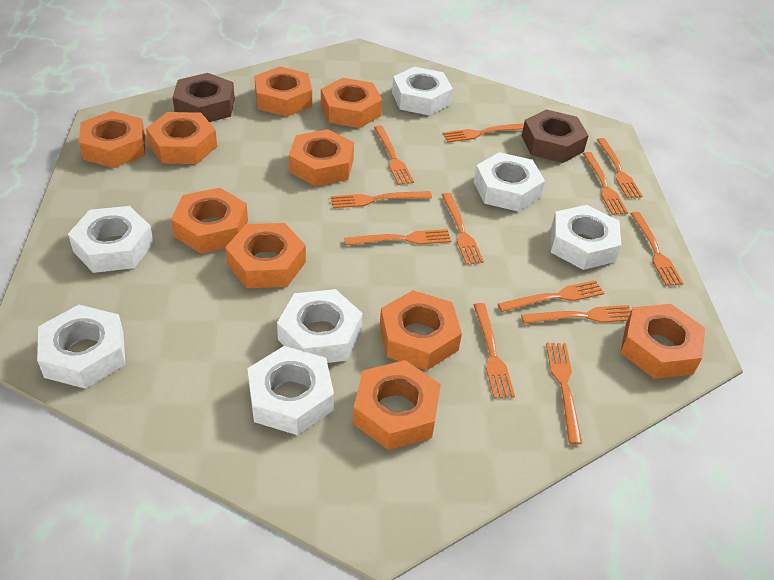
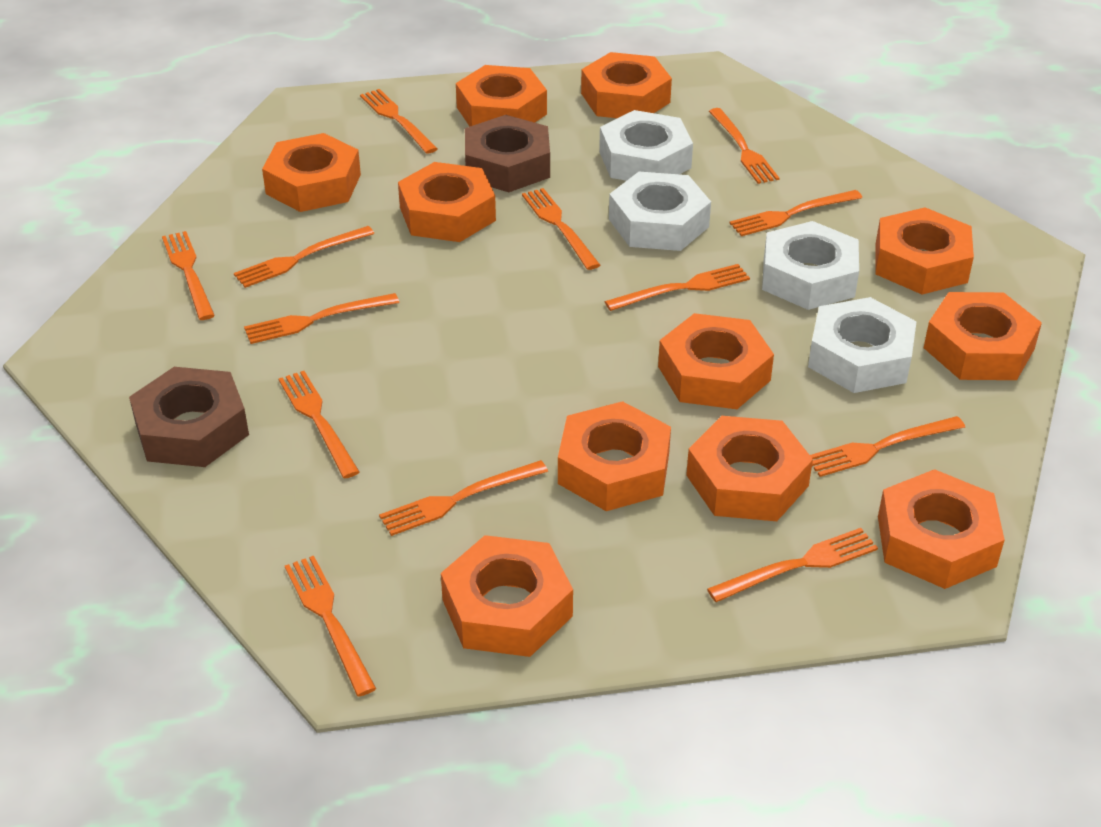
orange fork: [331,191,432,208] [344,229,451,245] [374,126,414,185] [441,193,484,265] [442,123,524,142] [474,303,515,399] [498,280,605,312] [521,305,631,324] [546,342,582,444] [583,152,628,215] [597,138,643,198] [630,212,684,286] = 12 -> [162,231,215,320] [234,226,375,288] [244,293,399,344] [279,371,359,478] [285,556,376,696] [360,89,438,154] [379,460,548,536] [522,188,600,270] [605,264,750,311] [707,528,878,602] [709,108,779,184] [729,190,862,236] [810,416,965,477] = 13
orange nut: [79,111,145,168] [146,112,217,164] [171,188,248,254] [225,223,306,288] [254,66,312,117] [289,129,354,187] [321,78,382,128] [353,360,441,450] [380,290,462,370] [620,304,705,379] = 10 -> [262,133,361,212] [398,162,496,242] [441,535,573,657] [456,65,547,126] [558,401,671,511] [581,52,672,118] [658,313,774,409] [686,416,813,521] [875,207,974,295] [878,469,1005,589] [924,292,1042,380] = 11
white nut: [37,305,125,389] [68,206,154,273] [247,346,334,435] [277,289,363,363] [392,67,453,116] [474,152,545,212] [551,205,621,270] = 7 -> [599,110,693,181] [609,172,711,251] [762,221,859,310] [808,297,917,393] = 4

